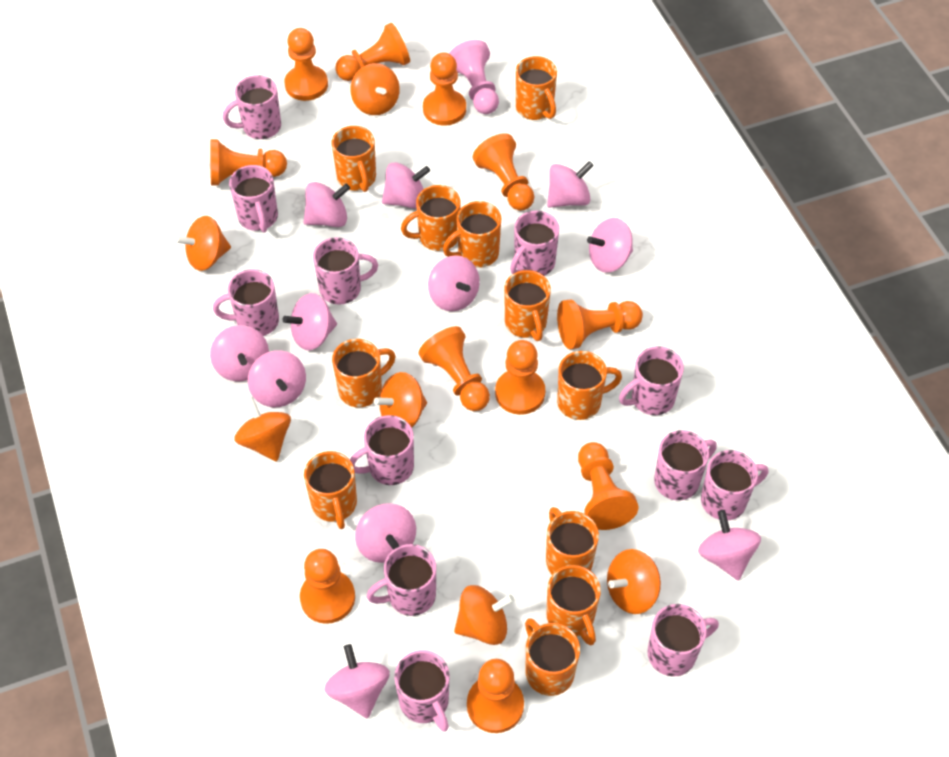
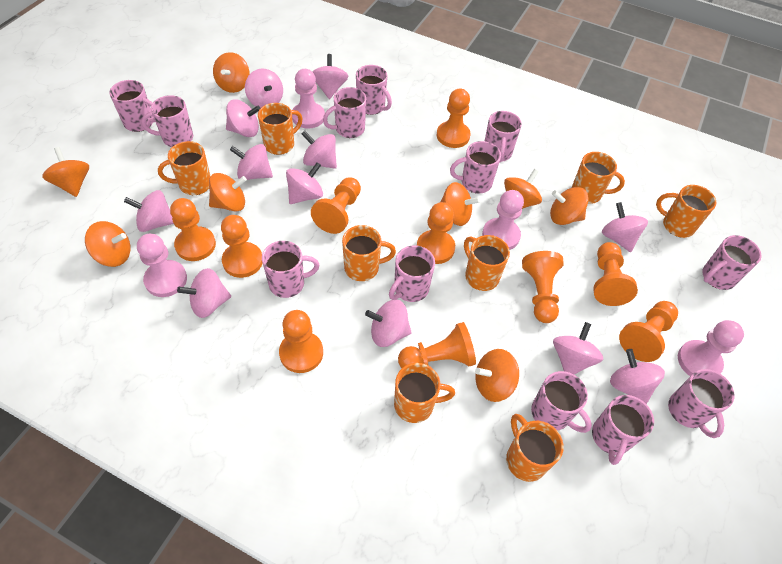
orange mug: [304,451,357,529] [331,126,376,192] [332,339,396,407] [401,185,461,251] [443,201,501,268] [504,270,551,341] [516,56,557,120] [525,618,580,696] [546,507,599,575] [546,565,601,645] [557,351,622,420] = 11 -> [158,141,211,195] [258,103,302,155] [342,225,396,281] [394,363,455,423] [464,235,510,291] [506,414,564,482] [572,152,625,204] [656,185,717,238] = 8
orange pawn: [210,139,287,185] [284,28,328,101] [300,549,355,624] [335,23,410,81] [418,326,490,411] [423,52,466,126] [467,659,524,733] [472,133,535,211] [495,340,545,415] [557,300,643,349] [578,442,639,530] = 11 -> [170,198,216,261] [221,215,263,278] [279,310,323,373] [311,177,361,234] [398,322,476,368] [417,202,455,264] [436,89,470,148] [522,251,564,323] [593,242,638,306] [619,301,678,362] = 10
orange spinning top: [175,216,231,271] [234,397,291,462] [351,63,400,115] [374,372,427,428] [454,585,514,645] [607,549,661,614] = 6 -> [42,147,89,197] [85,221,131,267] [209,173,247,212] [213,52,250,93] [440,182,481,226] [475,349,519,402] [504,169,542,209] [550,187,589,225] = 8
pink pawn: [449,40,499,114] = 1 -> [137,234,187,297] [292,69,325,129] [482,190,524,250] [678,320,744,376] = 4
pink spinning top: [210,325,269,381] [248,350,306,407] [283,293,337,350] [304,182,350,227] [324,644,390,719] [355,503,416,563] [382,162,430,209] [428,255,480,311] [547,161,594,208] [587,218,633,273] [698,510,761,581] = 11 -> [124,190,174,232] [177,268,231,318] [226,100,260,137] [230,144,273,180] [245,69,283,108] [286,162,323,204] [301,130,337,169] [312,54,348,99] [365,299,412,347] [553,322,603,375] [602,202,648,252] [610,349,665,404] = 12

